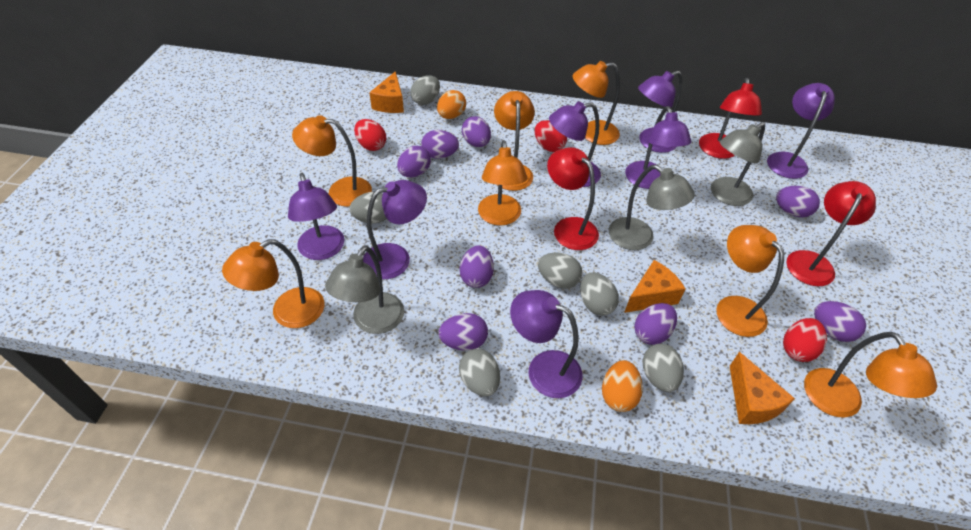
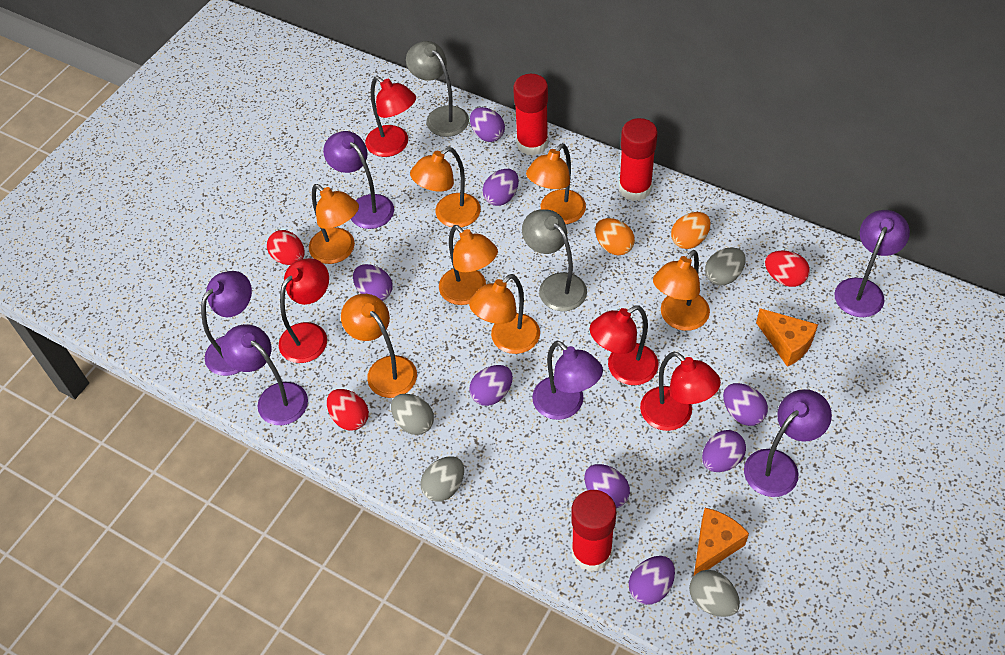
grey egg: [349,192,387,223] [410,76,440,105] [459,349,500,397] [538,252,582,289] [580,272,619,316] [643,344,684,392] = 6 -> [391,394,434,435] [420,456,464,502] [689,570,740,617] [705,247,746,286] = 4
grey lamp: [325,246,404,334] [609,165,695,250] [711,122,765,206] = 3 -> [406,41,469,137] [522,209,587,311] = 2
orange cheese: [369,71,404,113] [624,260,686,313] [730,352,795,424] = 3 -> [694,508,749,575] [756,308,818,367] = 2
purple lamp: [288,173,344,260] [363,180,427,279] [510,290,582,398] [549,102,601,187] [625,106,692,189] [638,71,682,153] [767,83,835,179] = 7 -> [201,271,252,376] [221,324,308,425] [323,131,394,229] [532,341,603,420] [744,389,832,497] [834,210,910,317] = 6
red glue stick: none = 0 -> [513,74,548,156] [571,490,616,572] [619,118,658,201] = 3
red lamp: [547,147,599,250] [699,78,762,159] [786,181,876,286] = 3 -> [279,258,329,363] [365,76,416,157] [590,305,658,385] [640,351,721,431] = 4

